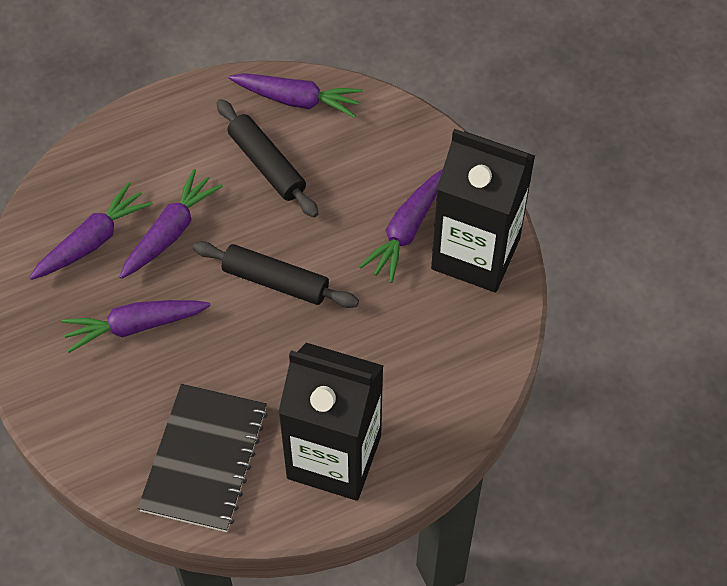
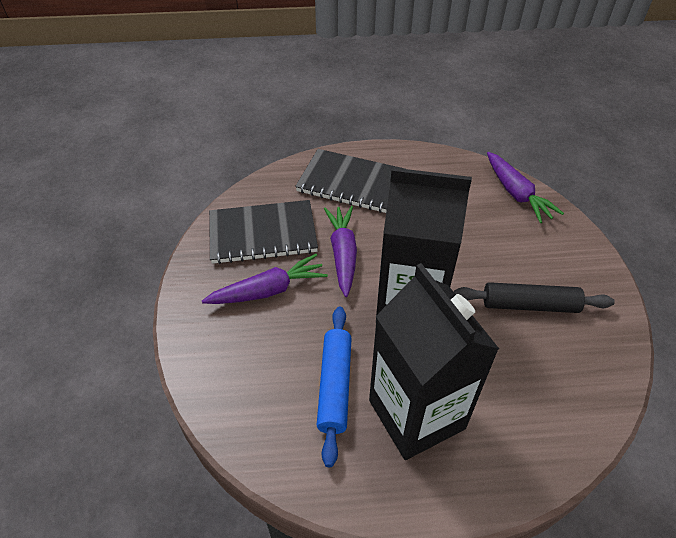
black notebook: [138,384,268,532] = 1 -> [209,200,318,264] [295,149,405,213] = 2
black rolling pin: [193,241,359,308] [216,99,319,218] = 2 -> [454,282,615,313] = 1
blue rolling pin: none = 0 -> [317,307,352,467] = 1
purple carrot: [29,182,153,280] [61,300,211,353] [120,169,223,279] [229,73,363,118] [359,169,443,283] = 5 -> [202,254,328,304] [324,206,357,297] [487,152,564,223] = 3

